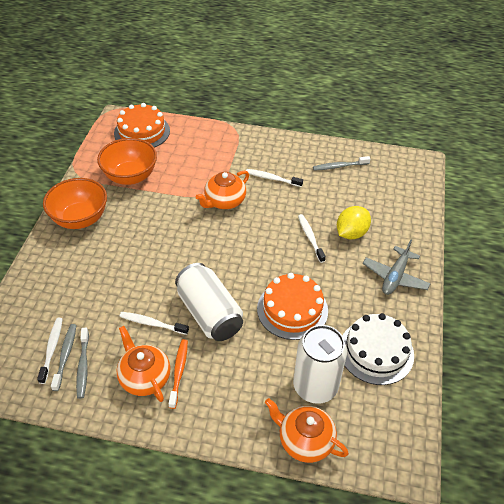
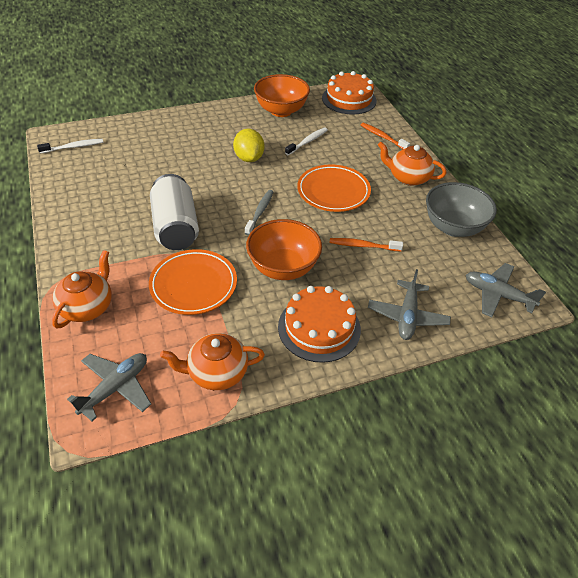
grey bowl: none = 0 -> [426,182,497,237] = 1
grey plane: [363,239,431,295] = 1 -> [67,353,151,421] [368,269,451,340] [466,263,546,317] = 3
grey toothbrush: [51,324,77,391] [76,328,89,399] [313,156,370,170] = 3 -> [245,190,273,235] = 1
orange plate: none = 0 -> [149,249,237,315] [297,164,371,212] = 2
orange toothbrush: [169,339,188,409] = 1 -> [330,238,403,251] [361,123,410,149] = 2
white cake: [342,313,414,385] = 1 -> none = 0
white can: [175,263,243,341] [293,325,347,404] = 2 -> [150,174,199,250] = 1
white toothbrush: [37,318,63,384] [119,312,189,335] [246,169,303,187] [298,214,326,263] = 4 -> [37,139,103,153] [285,127,328,155] = 2

